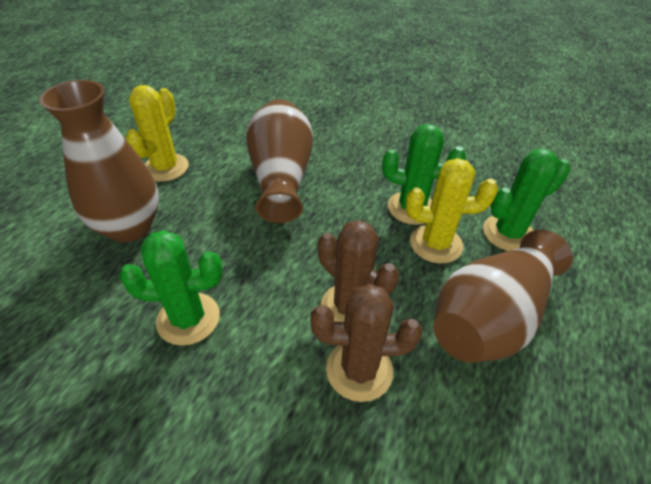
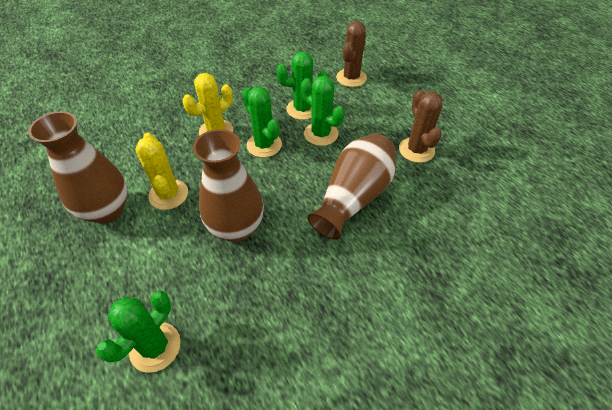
green cactus: [119,230,223,346] [382,124,466,225] [483,149,570,251] = 3 -> [96,291,181,373] [242,87,282,157] [276,51,328,120] [301,76,345,146] = 4

